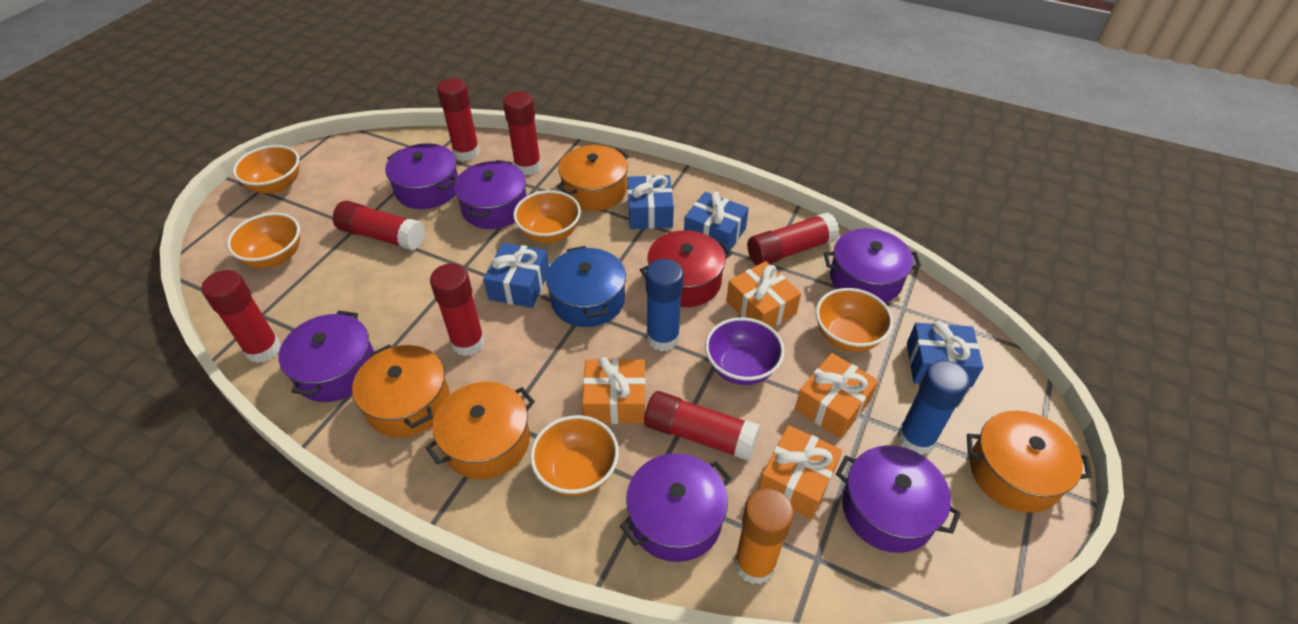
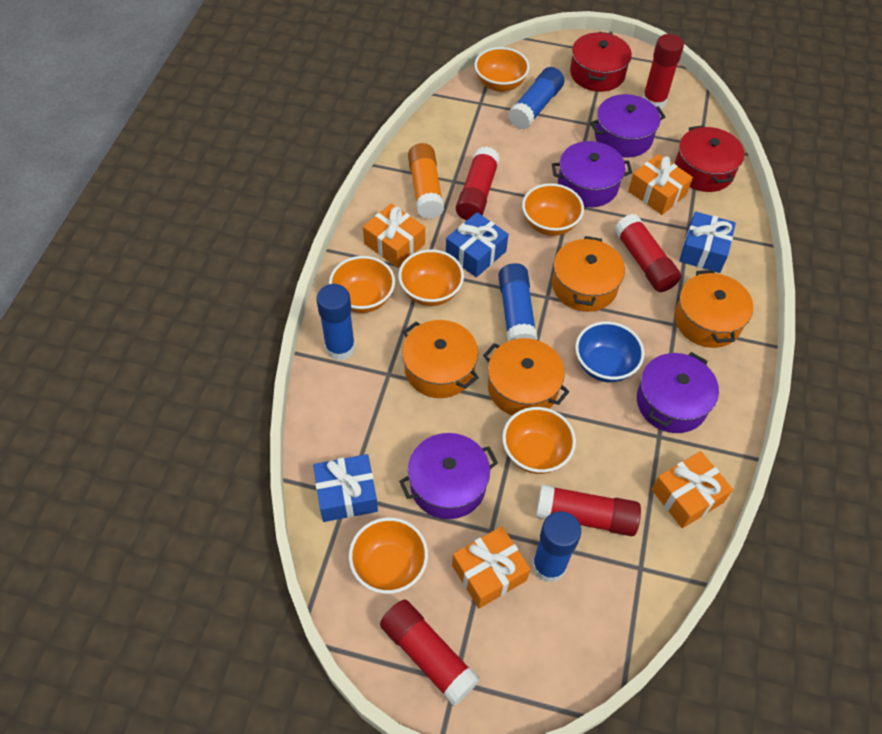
blue bowl: none = 0 -> [575,321,644,382] = 1
blue gift: [483,243,549,308] [627,175,674,229] [684,192,749,254] [907,321,983,388] = 4 -> [313,454,378,522] [446,212,508,277] [679,211,736,273] = 3
blue glue stick: [646,259,684,351] [897,360,970,455] = 2 -> [316,284,355,361] [498,263,538,341] [508,67,564,130] [532,512,581,583] = 4
blue pot: [546,246,626,327] = 1 -> none = 0
orange bowl: [227,213,300,268] [233,145,299,194] [513,190,581,243] [530,415,619,496] [816,288,893,352] = 5 -> [329,256,395,313] [349,517,428,594] [398,250,464,306] [474,47,530,92] [502,407,576,474] [522,183,584,236] = 6
purple bowl: [705,317,785,385] = 1 -> none = 0
purple pot: [279,310,374,402] [385,143,458,209] [454,160,527,229] [620,453,732,562] [824,228,921,303] [836,445,961,553] = 6 -> [399,433,498,519] [552,141,632,207] [590,94,665,157] [637,352,719,433] = 4
red glue stick: [201,270,281,363] [333,201,425,250] [430,263,485,356] [437,78,480,161] [503,91,541,175] [644,391,760,461] [747,212,839,266] = 7 -> [380,599,480,706] [456,146,500,220] [536,484,641,536] [614,214,681,292] [642,34,684,109] = 5
red pot: [640,230,732,307] = 1 -> [570,32,632,92] [675,125,744,192] = 2

